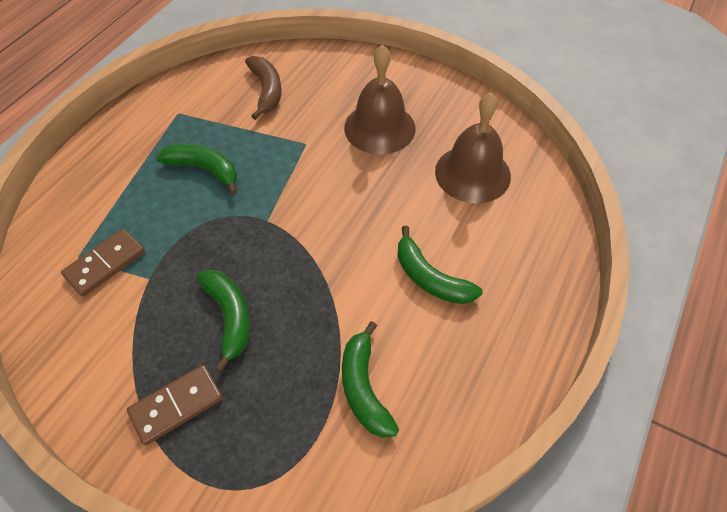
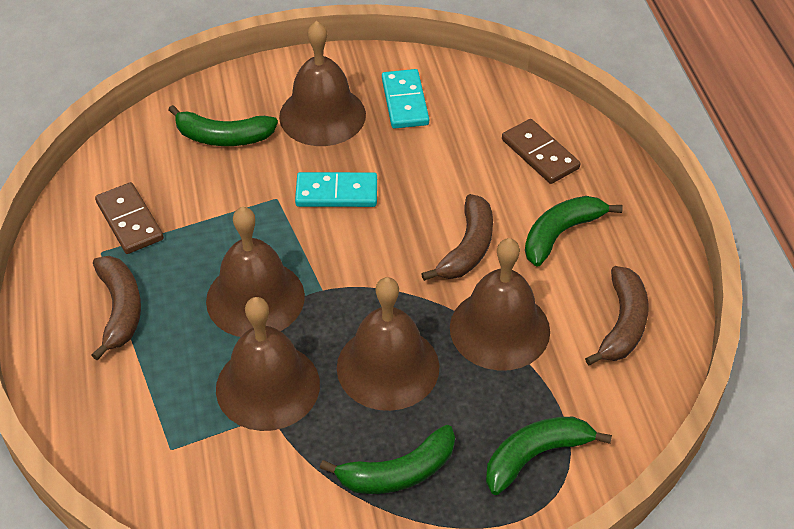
brown banana: [245,56,282,120] = 1 -> [92,256,141,360] [421,194,493,281] [585,266,649,365] = 3
brown bell: [344,45,416,155] [435,92,511,203] = 2 -> [206,207,305,337] [216,297,320,431] [279,21,366,146] [337,277,440,411] [450,238,550,371] = 5
turquoise domino: none = 0 -> [295,172,377,207] [382,69,429,129] = 2

